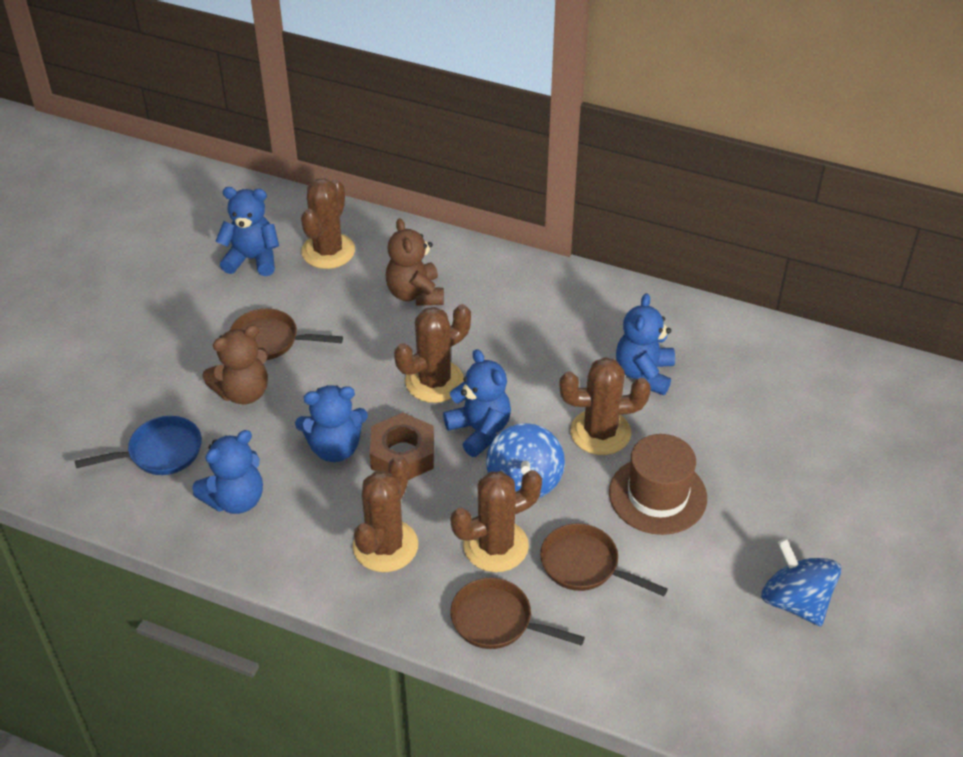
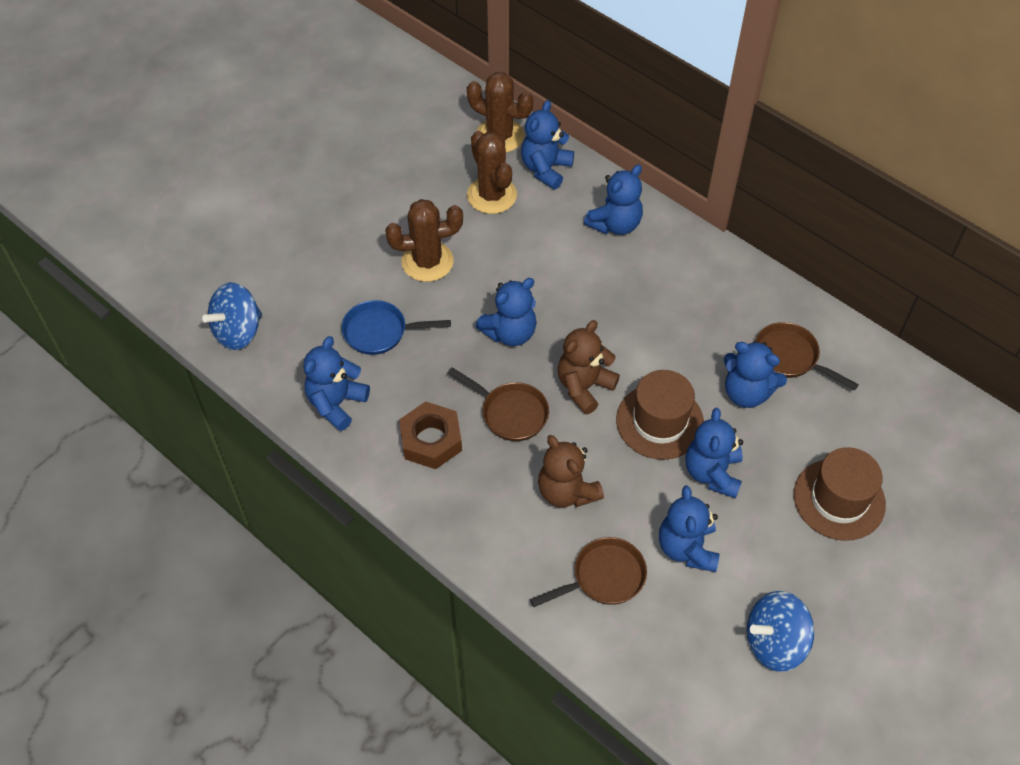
blue teddy bear: [193,430,263,514] [215,187,279,276] [295,385,368,462] [443,349,511,457] [616,293,675,395] = 5 -> [303,336,370,431] [475,278,537,346] [521,100,574,189] [584,164,643,235] [659,485,720,572] [686,408,743,498] [724,341,787,408] = 7
brown cactus: [301,178,355,269] [353,455,418,572] [394,304,471,403] [451,470,542,572] [559,357,651,455] = 5 -> [385,199,463,282] [467,72,533,153] [467,131,517,214] = 3
brown hat: [609,434,707,535] = 1 -> [616,370,704,460] [794,447,886,541] = 2

